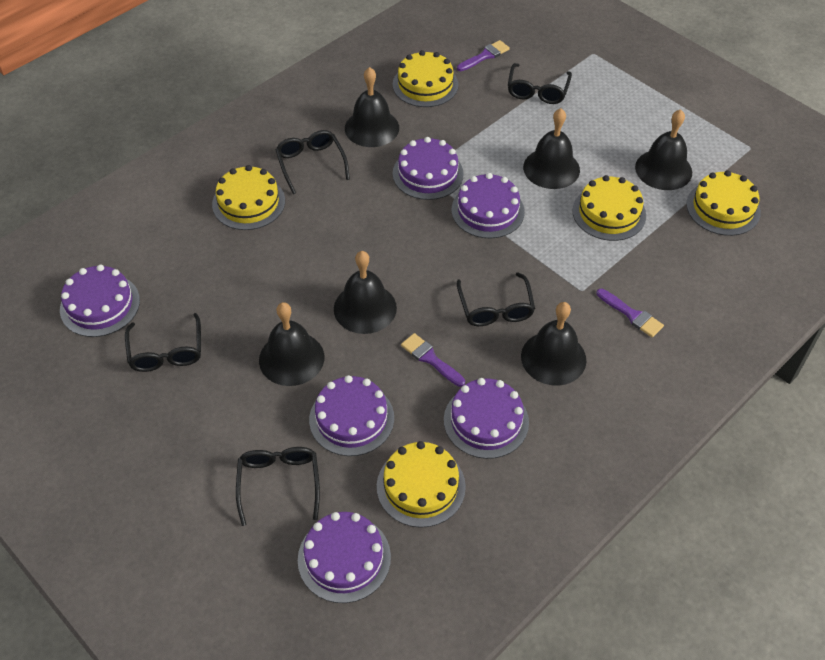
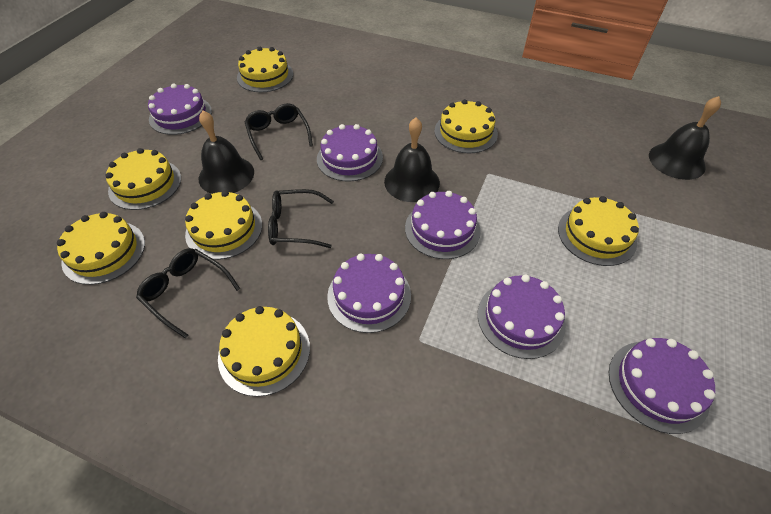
black bell: [259,302,324,386] [334,251,397,334] [345,67,399,147] [521,302,587,386] [523,108,580,189] [635,109,692,190] = 6 -> [199,111,254,194] [384,118,440,202] [649,96,721,180] = 3
black glasses: [125,313,201,372] [236,447,320,526] [275,130,350,194] [457,272,535,326] [508,63,572,104] = 5 -> [136,248,240,339] [245,103,313,160] [268,189,334,248] = 3
purple brush: [401,333,465,387] [457,40,510,71] [597,289,664,338] = 3 -> none = 0
yellow cake: [212,165,285,230] [377,441,466,528] [393,50,459,107] [572,175,646,241] [686,170,761,236] = 5 -> [57,212,145,285] [106,148,181,210] [185,190,262,260] [218,306,310,397] [237,47,293,92] [434,99,498,153] [558,196,639,266] = 7

